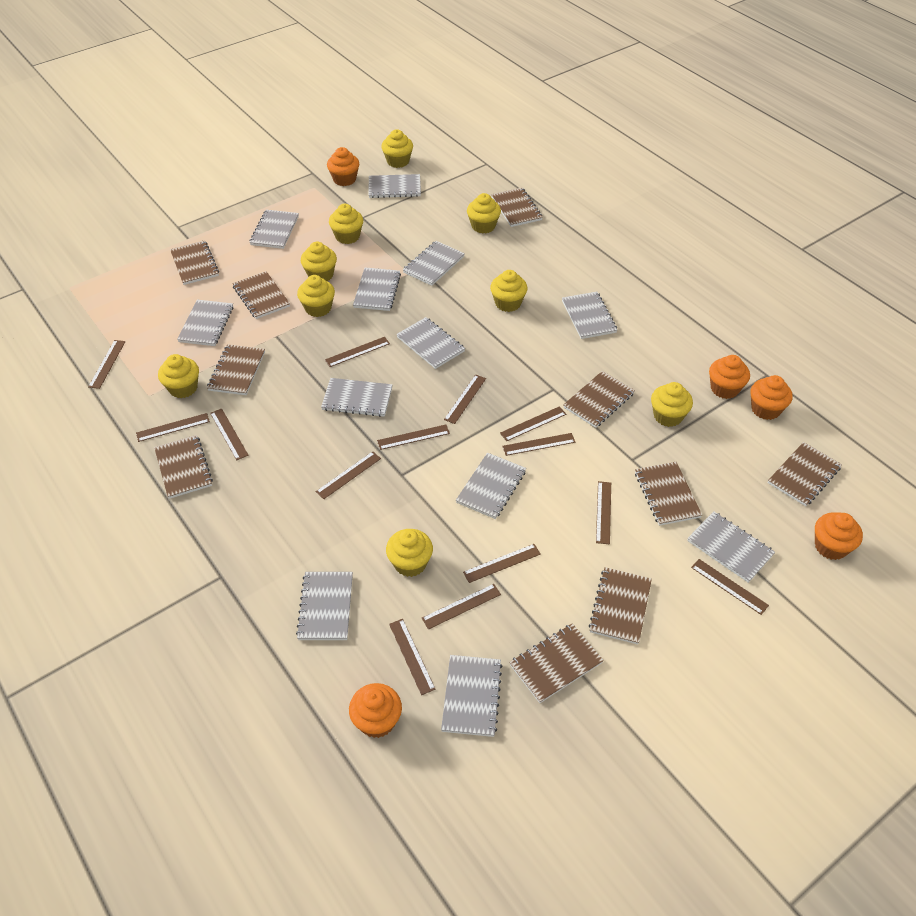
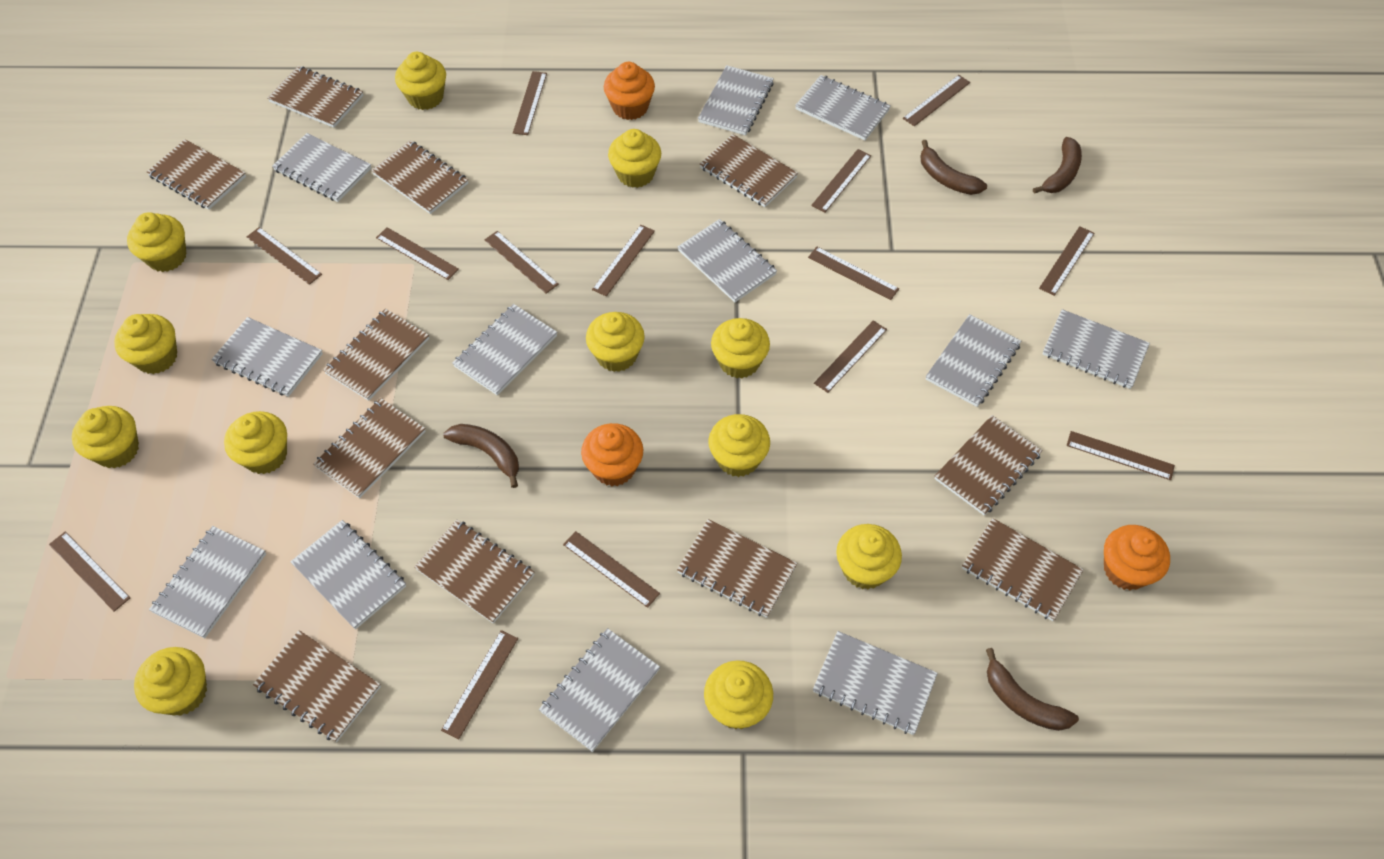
brown banana: none = 0 -> [443,424,519,488] [921,140,987,195] [986,648,1079,731] [1033,137,1082,194] = 4
brown notebook: [154,435,213,499] [170,240,219,285] [207,344,265,395] [232,271,290,319] [491,188,543,227] [509,623,604,703] [563,371,635,428] [589,567,652,645] [635,462,702,526] [768,442,842,506] = 10 -> [147,139,246,210] [253,630,381,742] [267,66,363,128] [313,398,426,498] [323,309,429,401] [371,140,468,214] [414,519,535,623] [677,519,797,618] [700,134,798,207] [935,415,1043,515] [962,518,1084,621] = 11
orange cupcake: [327,147,359,186] [349,683,402,738] [709,355,750,399] [751,375,793,420] [815,512,863,560] = 5 -> [581,423,643,486] [604,62,655,120] [1104,525,1170,590] = 3
yellow cupcake: [158,354,199,398] [297,275,335,317] [301,242,337,281] [329,204,363,244] [381,129,413,168] [386,529,433,577] [467,193,501,233] [490,270,527,312] [651,382,693,427] = 9 -> [72,406,139,468] [114,314,177,374] [127,212,186,272] [134,647,207,716] [224,411,287,474] [395,52,446,110] [586,312,645,372] [608,129,661,188] [704,660,773,730] [708,414,770,477] [711,318,770,378] [836,524,902,589] = 12

